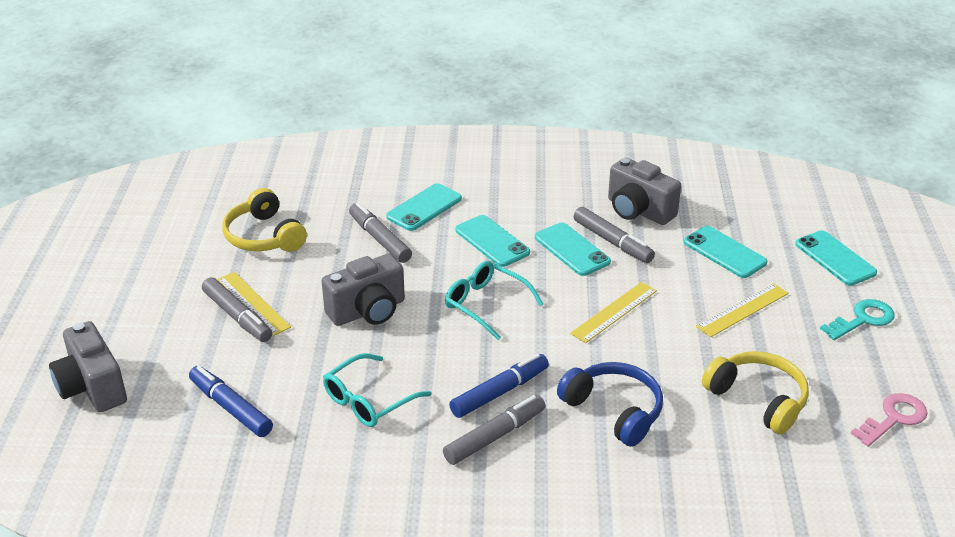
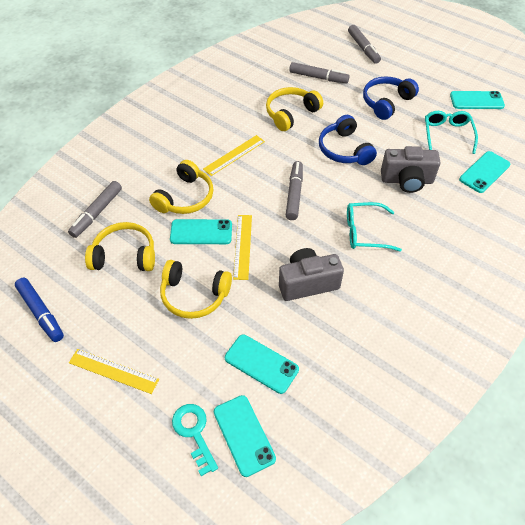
blue headphones: [557,362,663,447] = 1 -> [319,115,377,165] [363,77,419,120] = 2
blue marker: [189,366,273,437] [449,353,549,418] = 2 -> [15,278,64,342] = 1
grey camera: [49,321,127,412] [322,254,405,326] [608,158,681,225] = 3 -> [279,248,344,301] [381,146,440,193] = 2
pink key: [851,393,928,447] = 1 -> none = 0
yellow headphones: [223,188,307,252] [702,351,809,435] = 2 -> [85,222,155,271] [149,160,213,214] [160,260,232,319] [266,87,323,131] = 4

